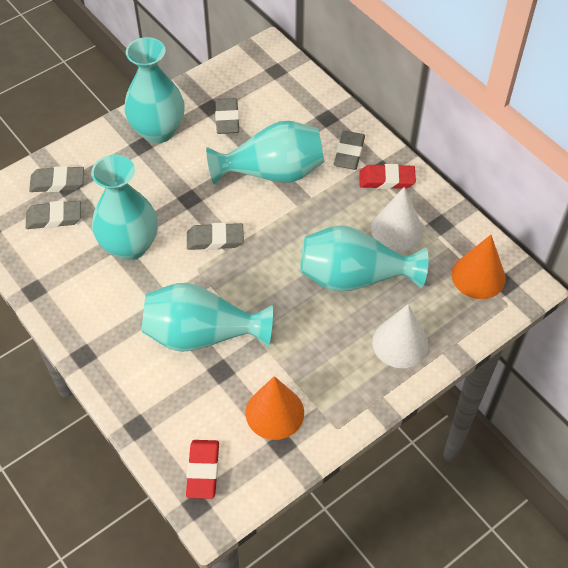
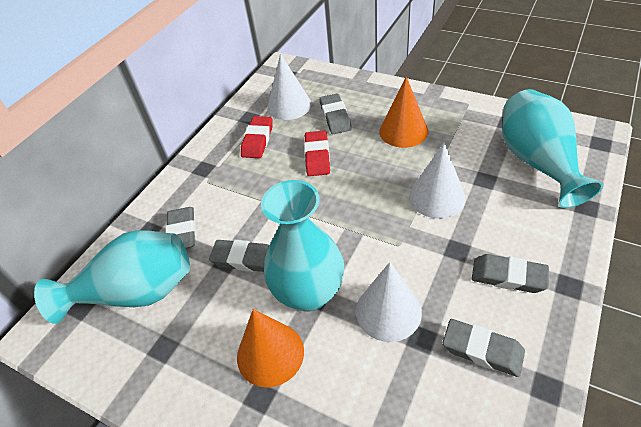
turquoise vase: [91,155,158,260] [124,37,185,143] [142,283,273,352] [206,121,324,185] [300,226,428,292] = 5 -> [34,230,190,324] [261,180,344,312] [502,89,604,208] = 3
white cone: [371,187,423,252] [372,304,429,368] = 2 -> [267,54,311,120] [356,262,422,342] [409,142,466,219] = 3

